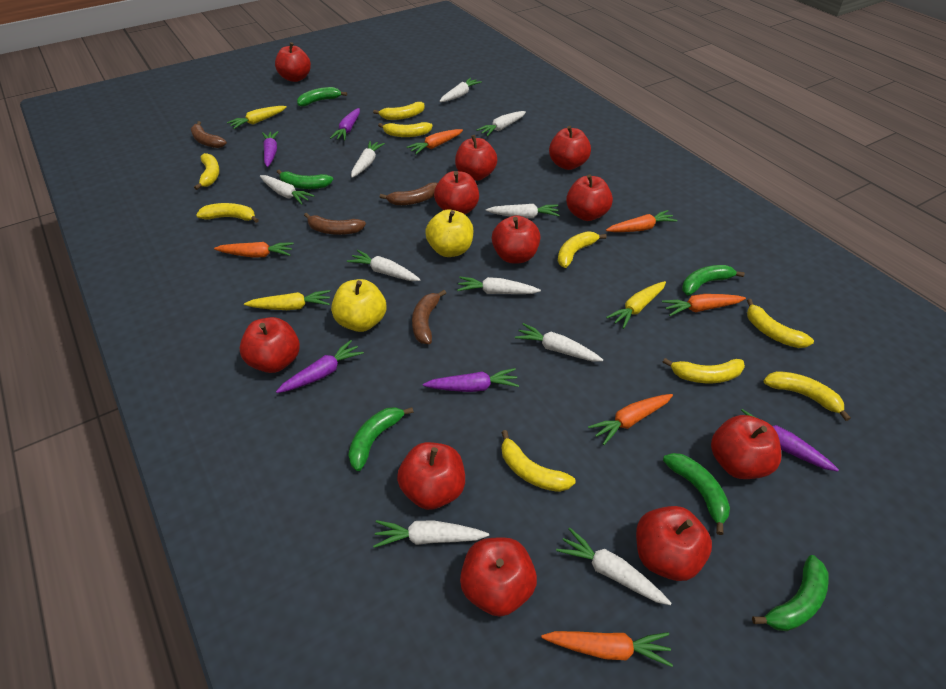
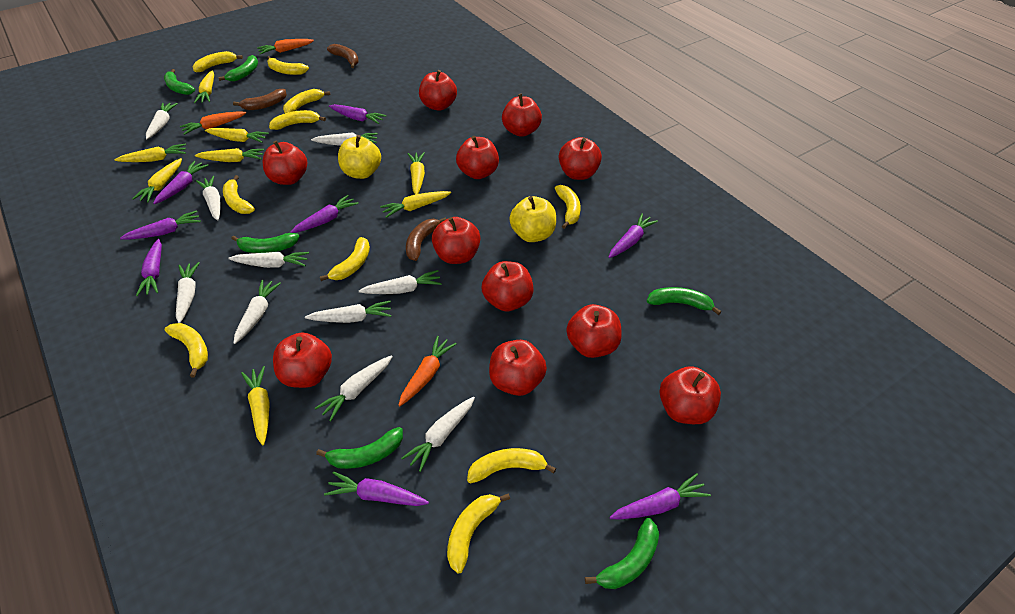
brown banana: [191,121,227,148] [304,213,366,235] [380,182,438,205] [412,290,446,344] = 4 -> [233,89,287,110] [327,44,359,68] [406,218,446,261] = 3
orange carrot: [214,242,294,257] [406,129,463,155] [541,631,673,667] [588,394,673,445] [606,210,677,232] [662,294,746,316] = 6 -> [180,111,246,135] [257,39,314,54] [398,336,457,406] = 3
purple carrot: [262,131,279,167] [276,340,364,393] [330,108,360,141] [423,368,519,392] [741,409,839,472] = 5 -> [120,210,201,240] [136,239,162,296] [153,161,209,204] [290,195,359,233] [324,471,429,506] [329,104,387,124] [609,213,658,258] [609,473,711,519] = 8
yellow banana: [194,153,220,190] [196,203,259,223] [373,102,425,120] [378,122,433,137] [501,430,576,492] [558,231,607,268] [663,358,745,383] [747,299,814,348] [764,371,851,421] = 9 -> [165,323,208,378] [192,51,243,72] [223,175,255,214] [267,56,309,75] [269,110,326,130] [283,89,330,113] [320,237,370,281] [447,493,510,574] [467,448,556,484] [555,185,581,229] = 10
yellow carrot: [227,106,287,129] [244,290,330,310] [606,281,666,329] = 3 -> [114,144,186,162] [132,158,182,202] [194,71,214,103] [195,148,264,162] [205,128,269,143] [241,366,270,446] [380,191,451,218] [408,152,425,194] = 8

